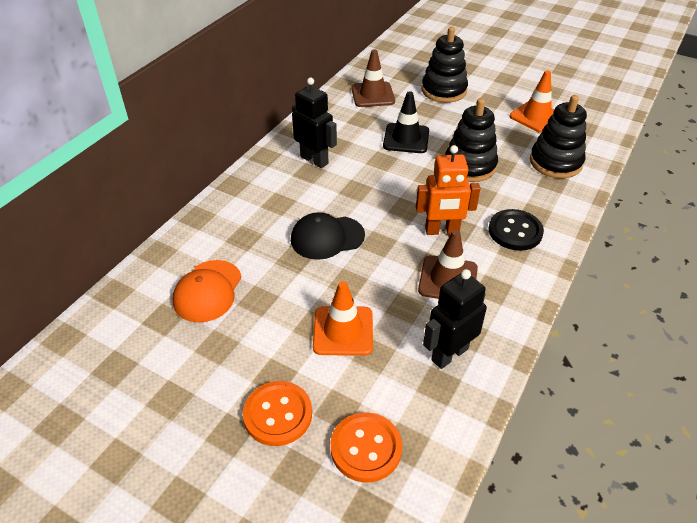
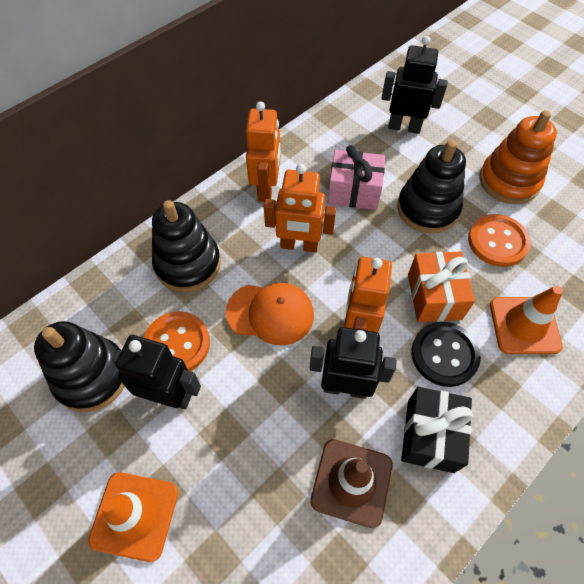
black cap: [291,212,365,260] = 1 -> none = 0
black gift: none = 0 -> [401,387,473,473] = 1
black robot: [292,78,337,168] [423,269,487,369] = 2 -> [112,335,201,409] [310,327,397,399] [381,36,448,134] = 3
black traffic cone: [383,91,429,153] = 1 -> none = 0
brown traffic cone: [351,49,395,107] [418,229,478,299] = 2 -> [310,439,393,528] = 1
orange gift: none = 0 -> [408,251,475,322] = 1
orange robot: [416,145,481,235] = 1 -> [246,101,280,202] [264,164,336,253] [344,257,392,333] = 3
orange stacking toy: none = 0 -> [479,110,557,204] = 1
pink gift: none = 0 -> [328,145,385,210] = 1

